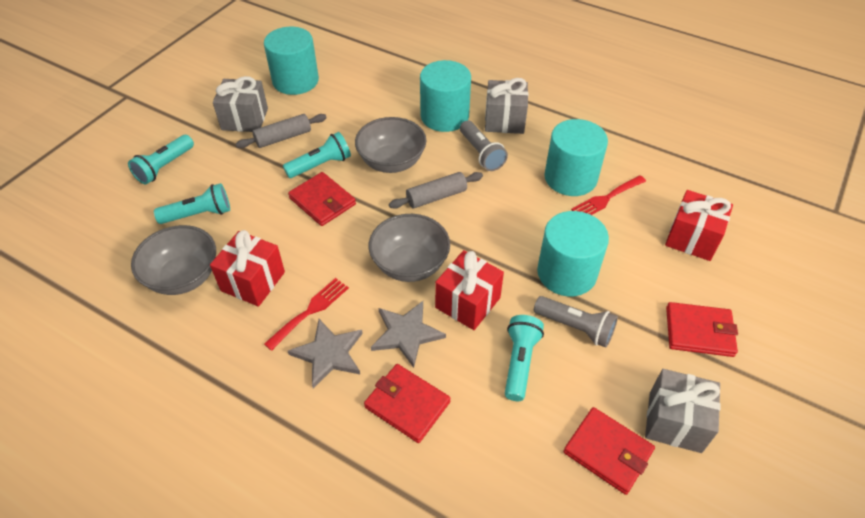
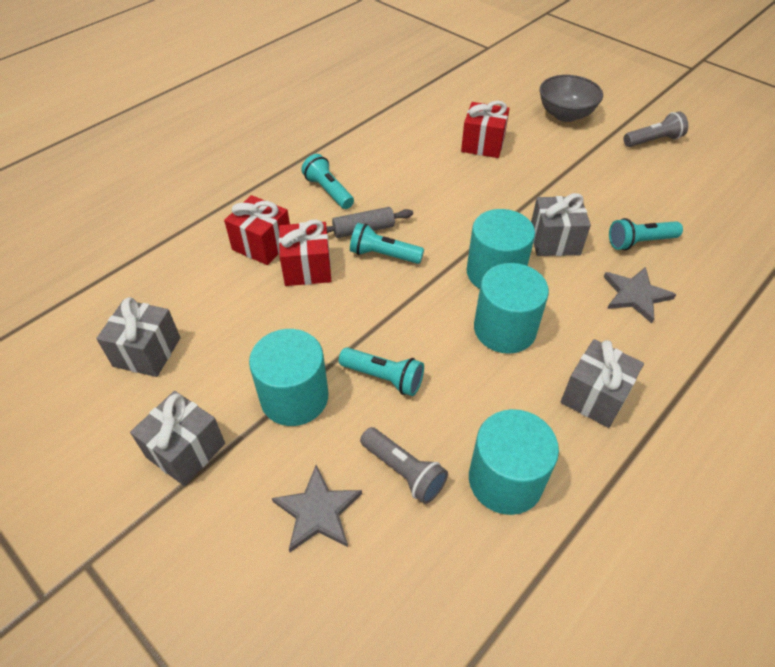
grey bowl: [131,225,216,295] [355,117,426,173] [369,214,450,282] = 3 -> [540,75,603,122] = 1
grey gift: [213,76,268,132] [485,78,528,134] [645,369,721,453] = 3 -> [96,297,181,377] [130,391,225,486] [531,193,591,256] [561,339,644,428] = 4
grey rolling pin: [236,114,327,148] [389,172,483,209] = 2 -> [327,207,413,238] = 1
red fork: [264,278,349,351] [571,175,646,215] = 2 -> none = 0
red wallet: [288,172,356,226] [364,364,451,443] [563,407,655,495] [666,302,738,357] = 4 -> none = 0

